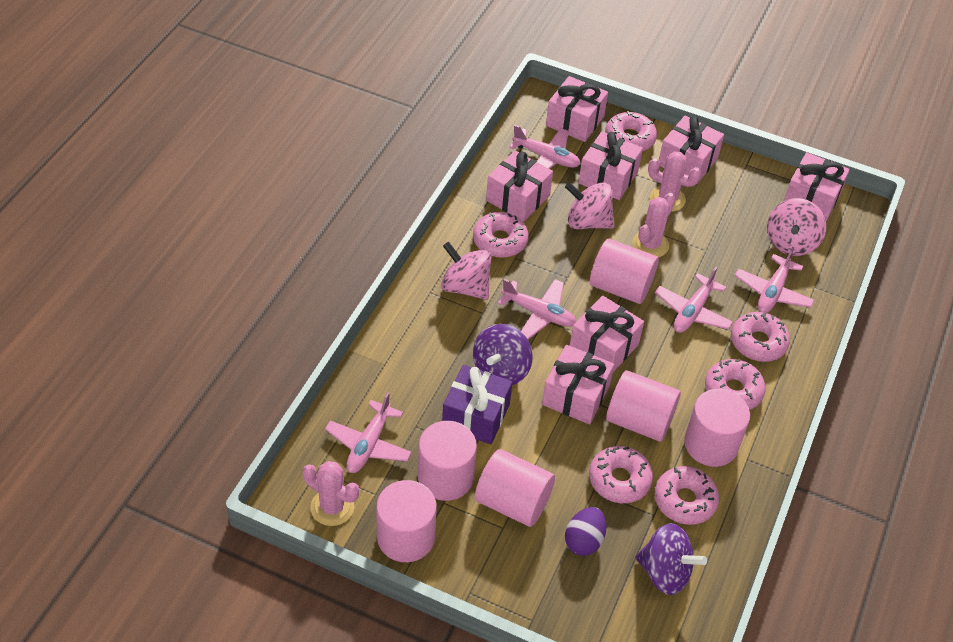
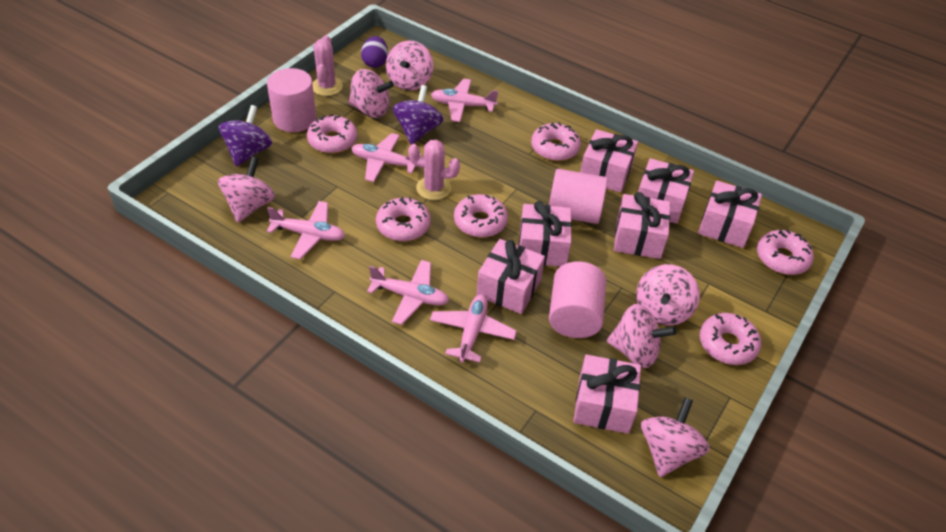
pink cactus: [303,461,359,526] [632,193,676,258] [648,151,701,212] = 3 -> [312,35,343,96] [408,140,460,200] = 2
pink cylinder: [376,480,437,562] [418,421,477,501] [475,449,555,527] [590,239,659,304] [606,370,681,442] [684,389,750,467] = 6 -> [267,68,316,132] [549,169,607,224] [549,262,606,338] = 3
pink spinning top: [441,242,492,300] [565,182,614,229] [767,198,826,256] = 3 -> [218,157,275,223] [348,69,394,118] [386,41,433,91] [607,304,677,368] [636,264,700,326] [641,397,710,477] = 6
purple gift: [442,365,512,444] = 1 -> none = 0

